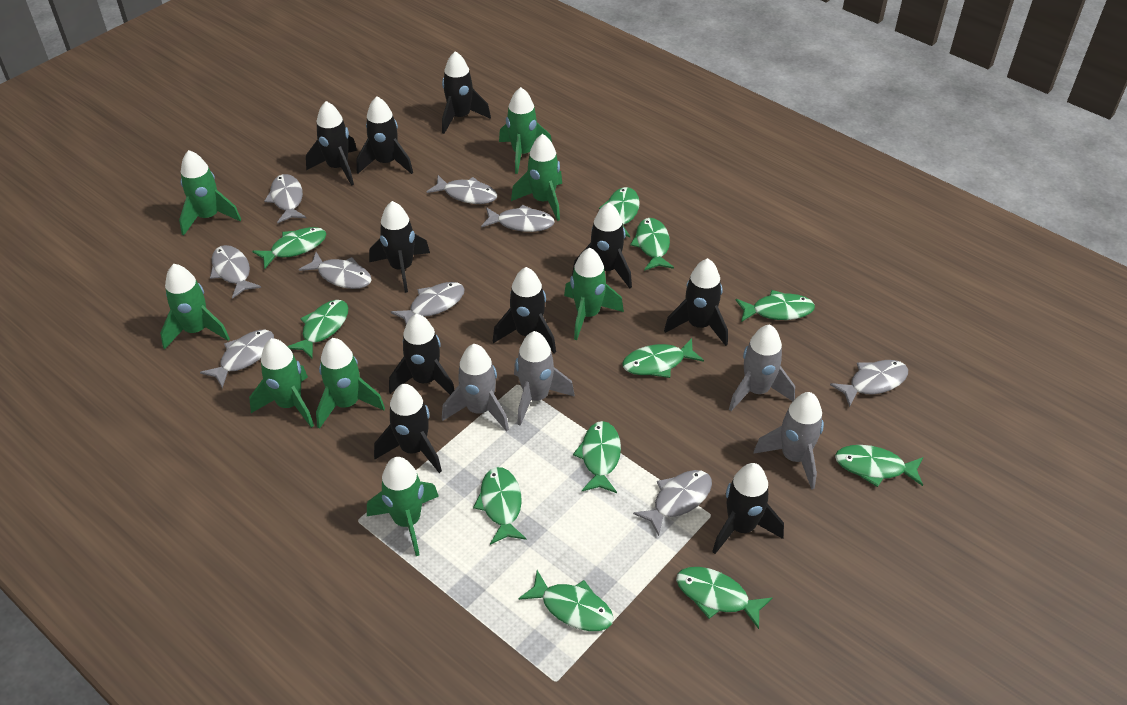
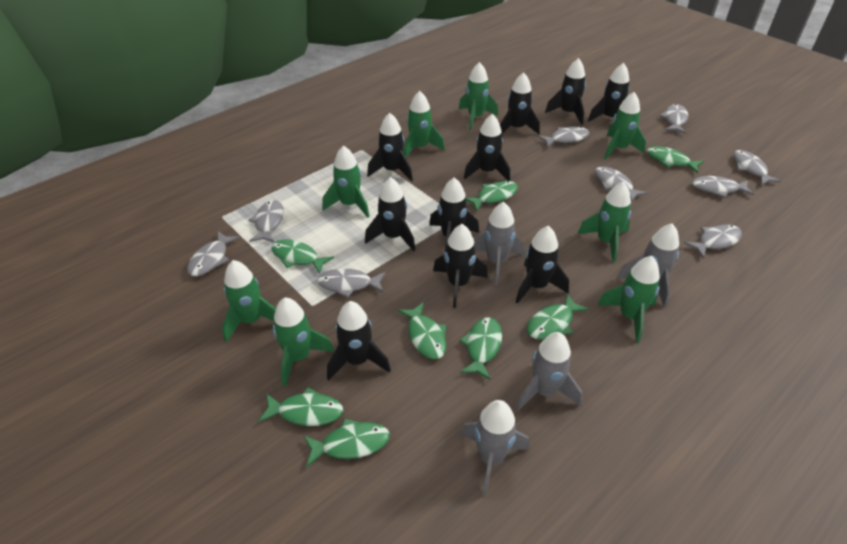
green fish: [252,227,327,269] [287,300,348,359] [473,467,526,545] [518,570,614,631] [573,421,621,493] [599,187,640,237] [622,338,704,378] [630,218,674,271] [676,567,772,629] [736,290,815,322] [835,445,923,487] = 11 -> [258,387,343,426] [271,239,334,274] [304,418,390,467] [398,302,447,359] [459,317,502,380] [466,181,518,211] [527,293,589,340] [647,146,704,173] = 8

